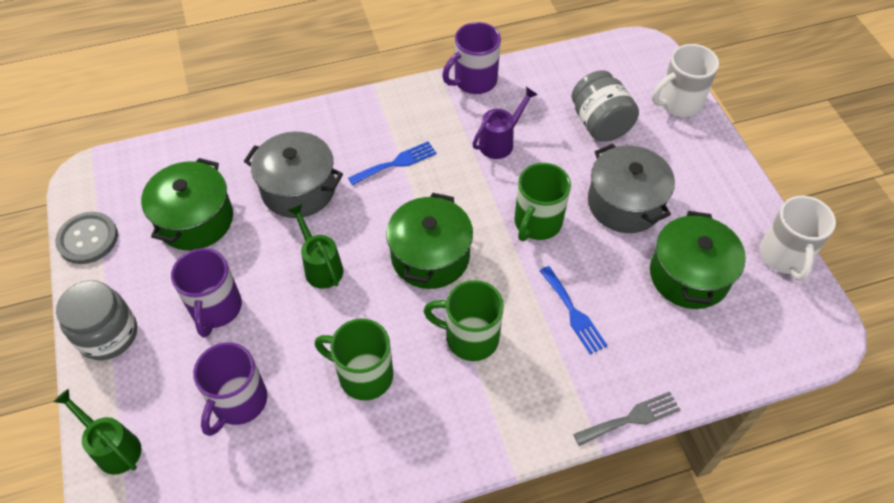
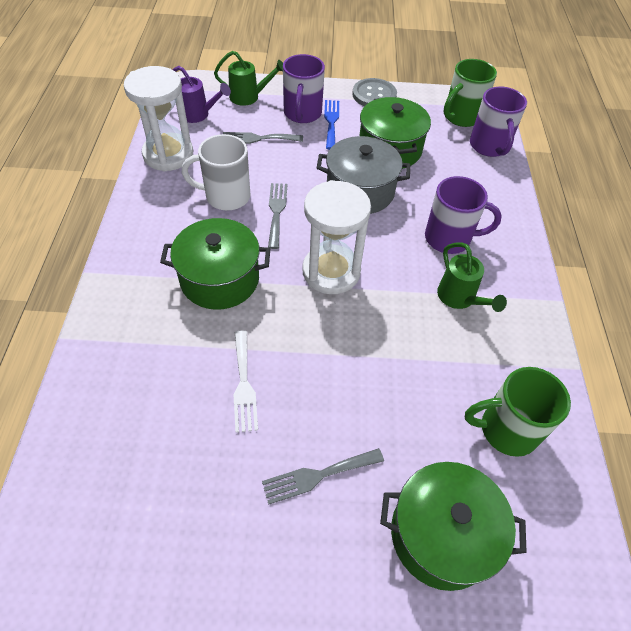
blue fork: [348,141,437,185] [540,266,608,354] = 2 -> [324,100,339,150] = 1
green mug: [315,319,393,400] [424,280,504,361] [514,163,571,241] = 3 -> [444,59,497,127] [465,367,571,457] = 2
grey fork: [573,392,681,446] = 1 -> [223,132,303,144] [262,448,384,505] [268,183,288,249] = 3
grey jar: [56,280,137,360] [572,70,639,142] = 2 -> none = 0
grey pot: [244,132,343,218] [588,144,675,233] = 2 -> [317,136,410,214] = 1
white fork: none = 0 -> [234,330,258,433] = 1
white hourglass: none = 0 -> [124,66,193,172] [302,180,371,294] = 2
white mug: [652,44,719,117] [760,196,836,281] = 2 -> [182,134,250,210] = 1

